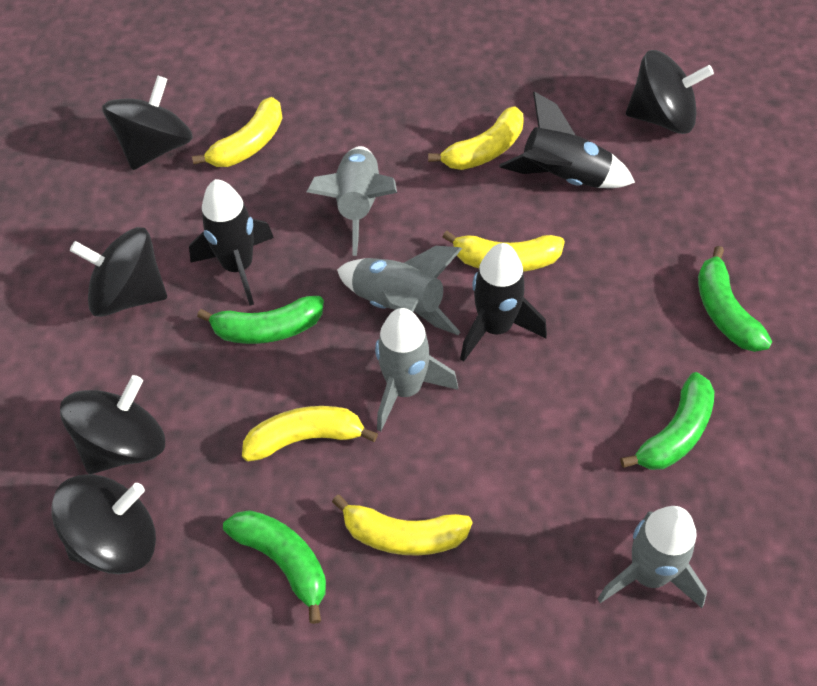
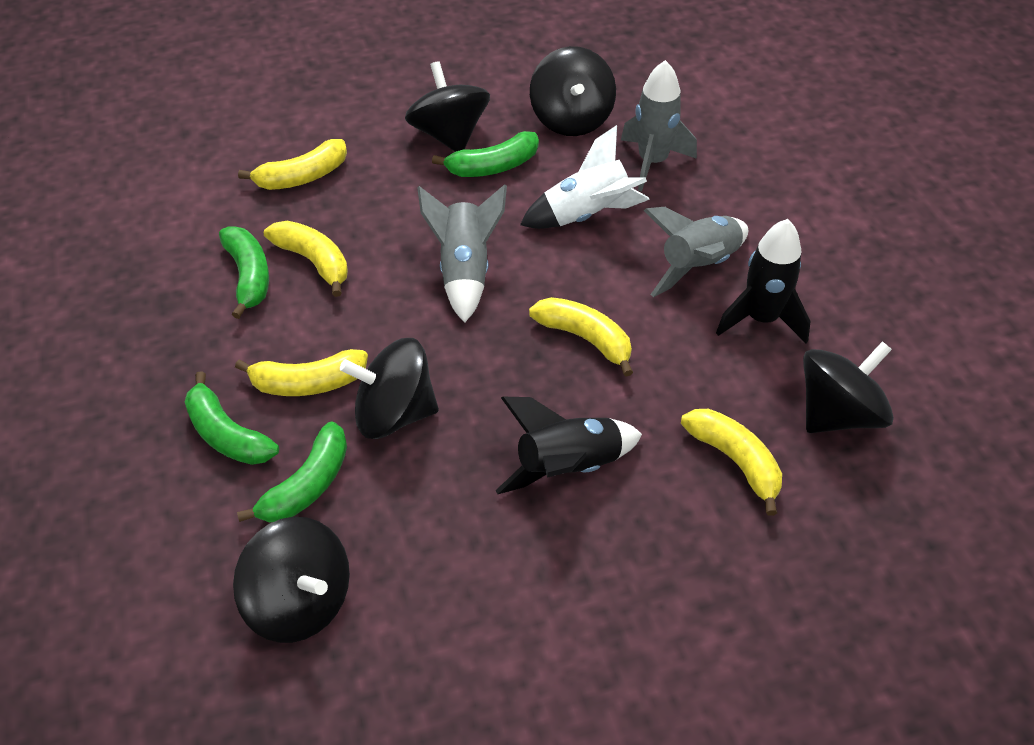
black rocket: [189,179,274,306] [460,243,547,362] [499,91,635,188] = 3 -> [495,397,642,494] [716,219,811,343] = 2
grey rocket: [307,146,397,256] [337,246,462,335] [375,308,458,431] [598,506,707,608] = 4 -> [417,184,507,323] [621,60,697,192] [643,207,748,297] = 3
white rocket: none = 0 -> [520,125,650,229] = 1

